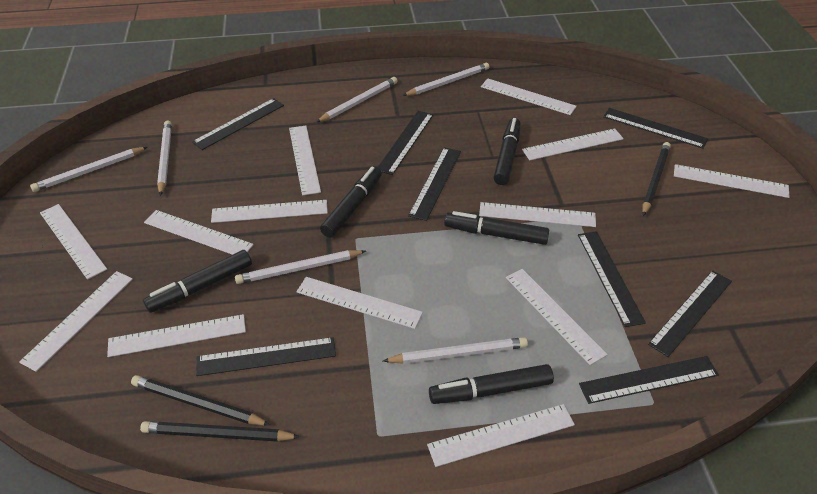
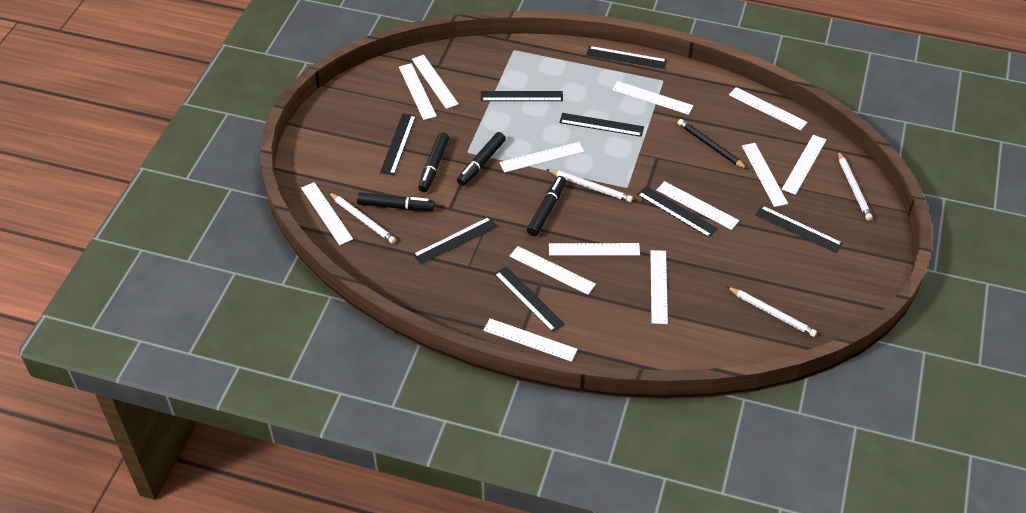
black marker: [143,250,252,313] [320,166,382,238] [429,364,554,404] [444,211,549,245] [493,118,521,185] = 5 -> [357,192,435,211] [418,132,449,192] [457,132,506,186] [527,176,566,236] = 4
black pencil: [131,375,270,425] [140,421,300,442] [643,142,671,216] = 3 -> [678,119,747,169] = 1
white pencil: [30,147,147,192] [157,121,172,196] [235,250,366,284] [316,77,398,122] [383,337,528,364] [402,63,489,96] = 6 -> [329,192,396,243] [546,169,633,202] [727,287,817,337] [838,151,873,220] = 4

